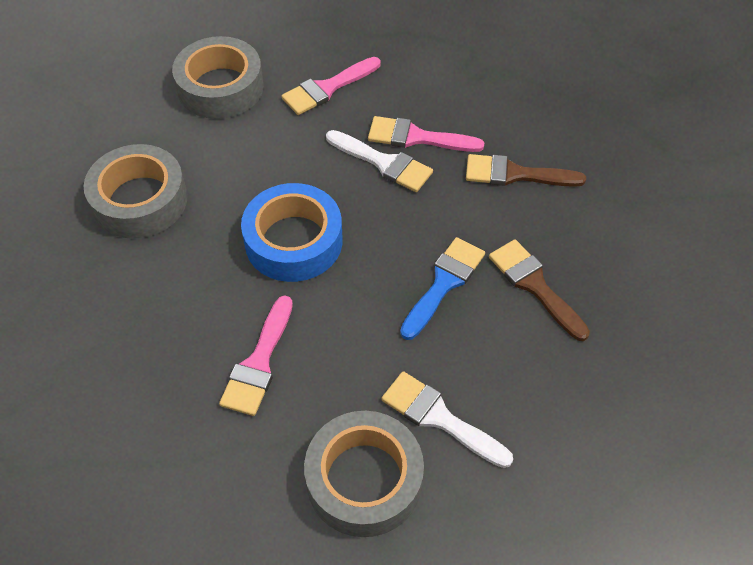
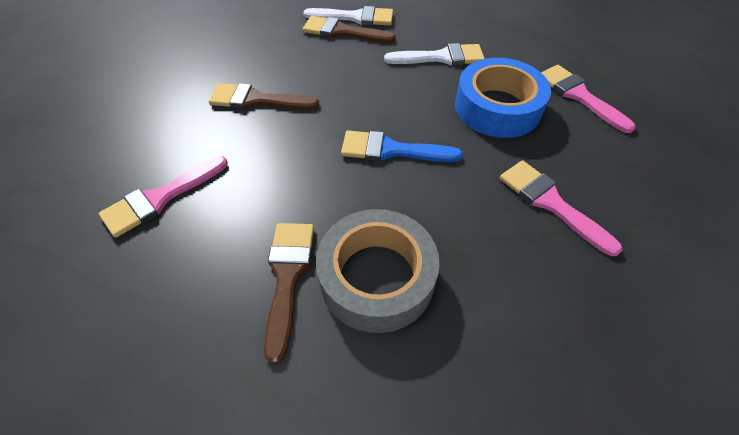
brown brush: [466,154,586,187] [489,239,590,341] = 2 -> [209,83,319,110] [264,223,314,364] [302,16,396,43] = 3
grey tape: [84,144,188,239] [172,36,264,119] [304,411,424,537] = 3 -> [316,209,440,333] = 1

